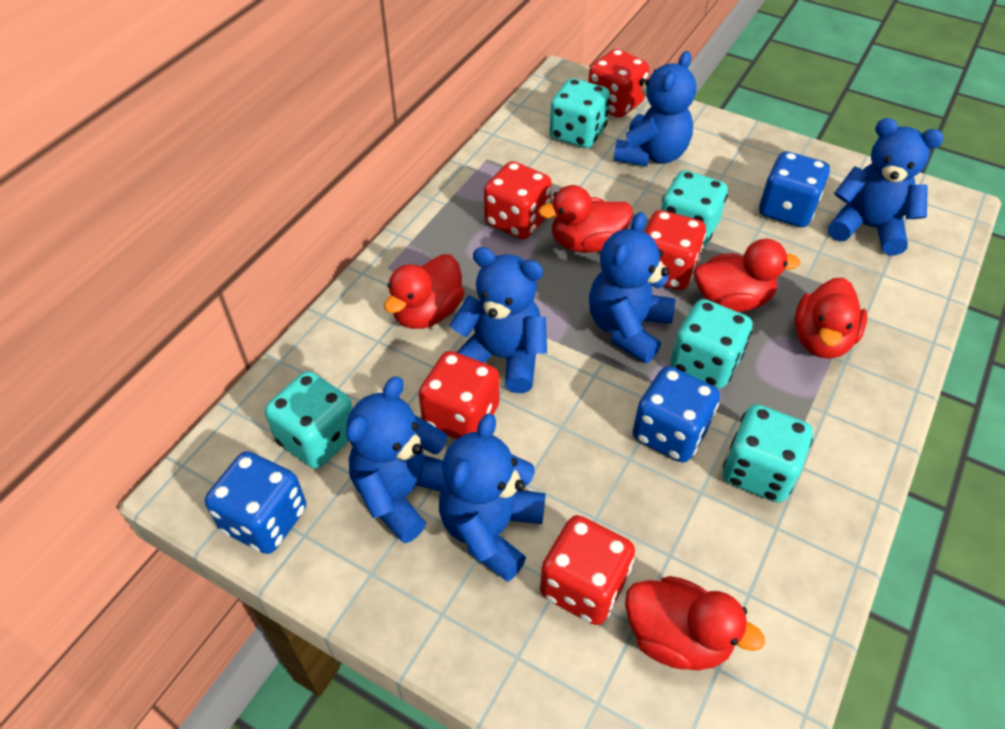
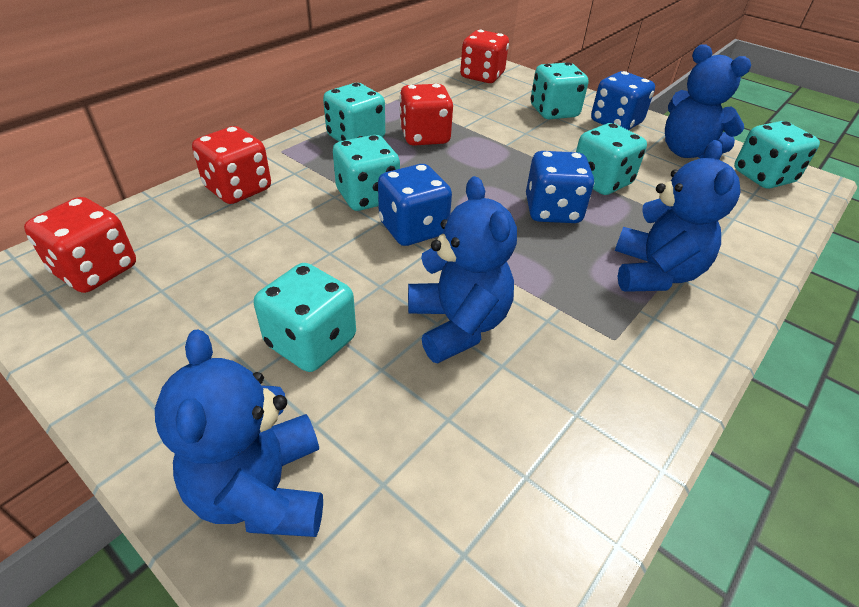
blue teddy bear: [346,376,447,544] [439,414,546,582] [450,247,547,393] [589,212,675,364] [613,51,696,167] [828,118,944,256] = 6 -> [155,329,323,537] [408,176,517,364] [615,140,741,292] [665,44,751,158] = 4
red dice: [419,351,500,439] [484,161,552,239] [540,515,635,625] [588,49,649,118] [644,210,706,290] = 5 -> [24,197,136,293] [192,126,271,204] [399,84,453,146] [460,30,509,83] = 4
red duck: [384,254,464,329] [538,185,633,253] [625,576,765,670] [694,239,800,312] [795,278,867,359] = 5 -> none = 0
turquoise dice: [265,371,353,469] [549,78,610,148] [661,170,728,247] [670,299,752,389] [723,404,813,502] = 5 -> [254,263,356,372] [323,83,385,142] [333,135,400,211] [530,62,588,119] [576,123,647,195] [734,121,820,189] = 6

